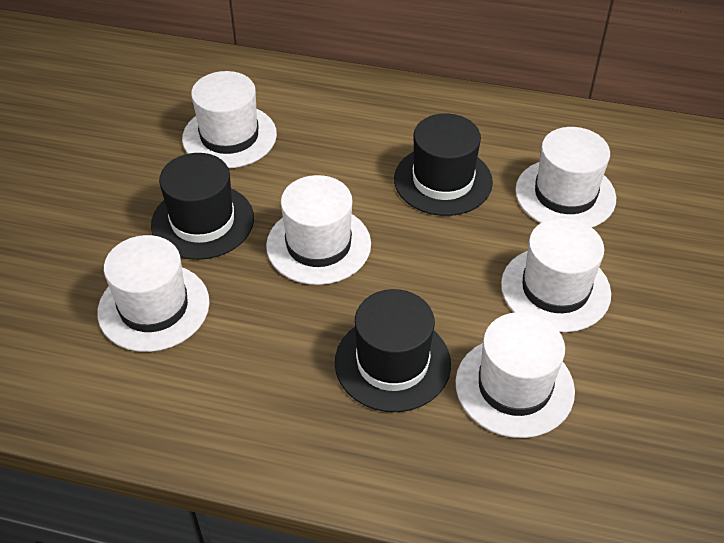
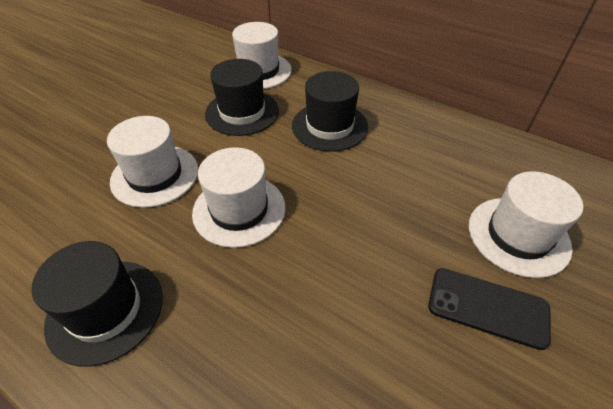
black phone: none = 0 -> [428,268,551,350] = 1
white hat: [97,235,210,352] [182,71,277,168] [266,175,371,285] [455,312,575,438] [501,218,611,332] [515,127,616,227] = 6 -> [107,116,198,208] [192,147,286,248] [232,22,292,89] [469,171,583,278] = 4

